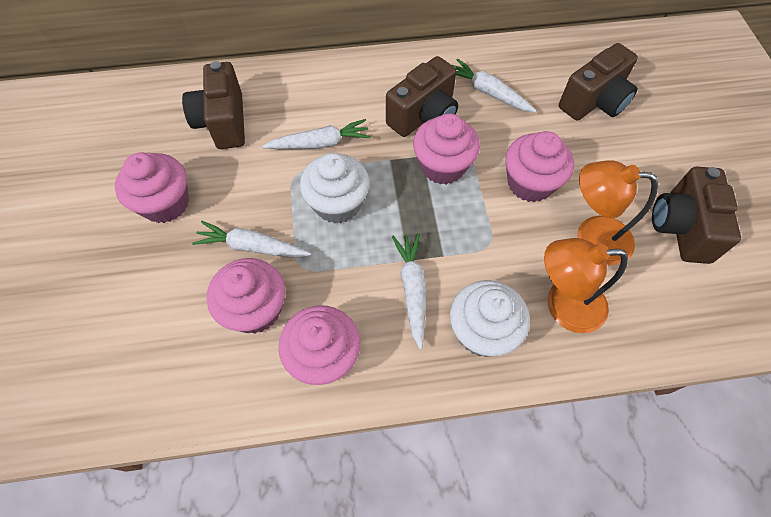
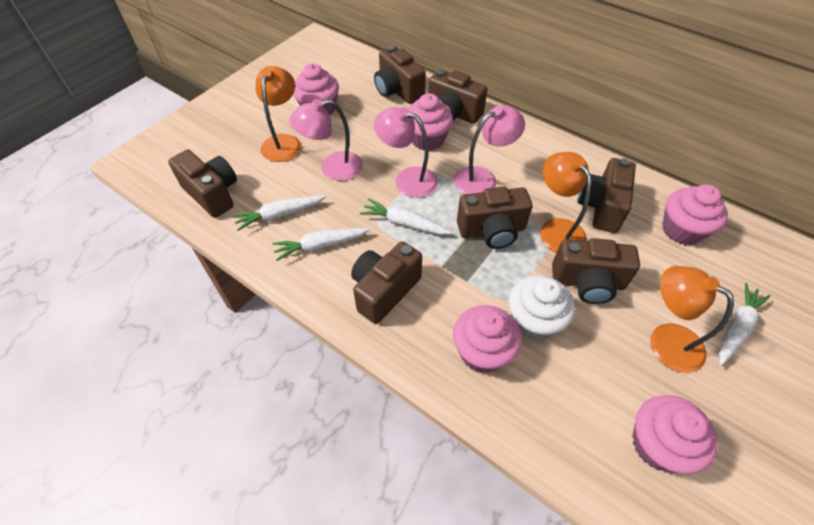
brown camera: [182,61,245,149] [386,56,458,137] [559,43,638,121] [652,167,741,264] = 4 -> [168,150,237,218] [351,241,422,324] [374,46,426,104] [428,69,488,124] [457,186,532,249] [552,238,640,304] [577,158,636,233] = 7
orange lamp: [544,238,628,333] [577,160,658,265] = 2 -> [255,66,301,162] [540,152,591,253] [650,266,734,373] = 3
pink lamp: none = 0 -> [289,99,363,181] [374,107,438,198] [454,105,525,195] = 3
white cupcake: [300,153,370,224] [450,280,530,357] = 2 -> [509,275,575,341] = 1

